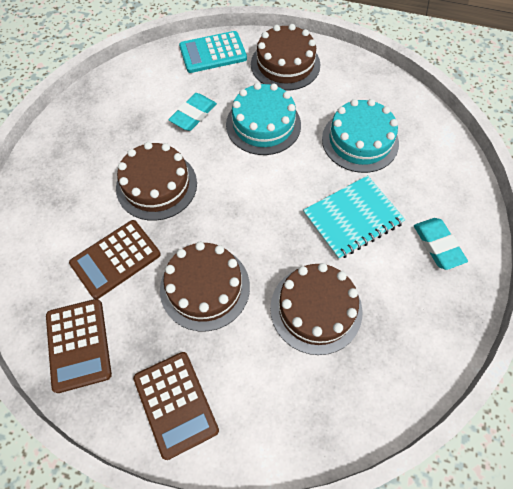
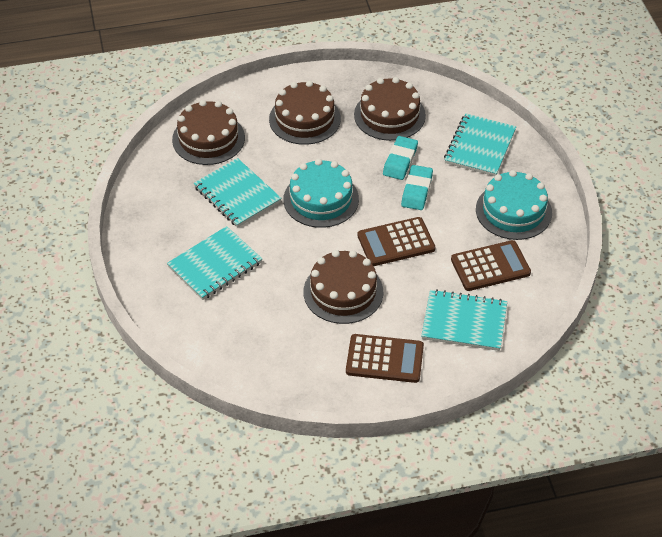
turquoise calculator: [179,31,247,73] = 1 -> none = 0
turquoise notebook: [303,175,406,260] = 1 -> [167,226,262,300] [194,158,282,228] [421,289,507,351] [444,113,516,176] = 4

